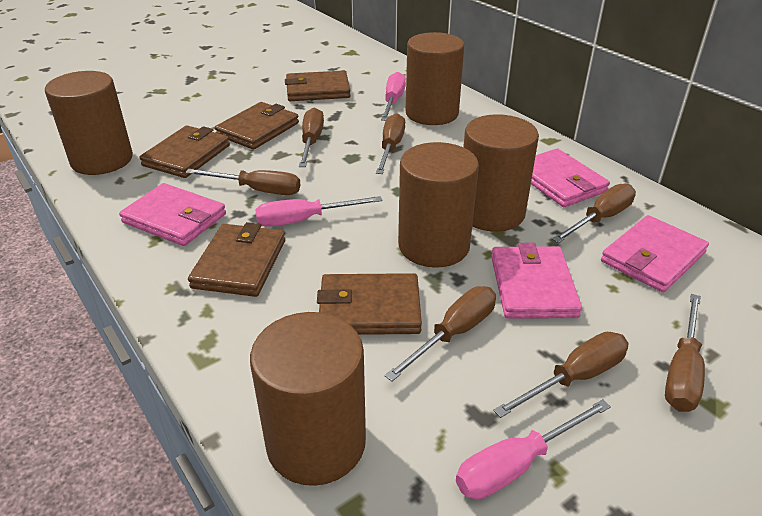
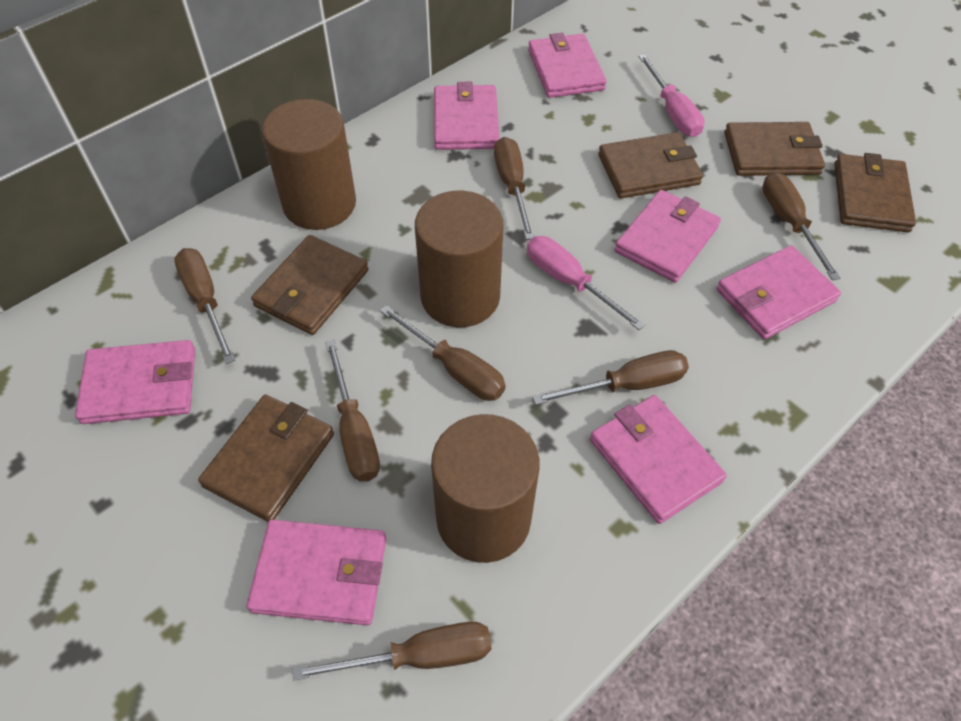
brown cylinder: [45,71,133,175] [250,312,366,486] [398,142,479,267] [406,32,464,125] [463,114,539,232] = 5 -> [262,99,356,230] [415,191,503,327] [431,414,539,563] = 3
pink screwdriver: [255,196,382,227] [381,72,406,121] [456,399,611,499] = 3 -> [527,236,645,330] [638,54,704,137] = 2
pink wallet: [119,183,226,246] [491,243,582,319] [531,148,610,207] [601,215,709,293] = 4 -> [75,340,195,424] [246,519,386,625] [434,82,499,150] [528,33,607,98] [590,395,727,524] [614,190,721,283] [716,245,841,339] = 7

